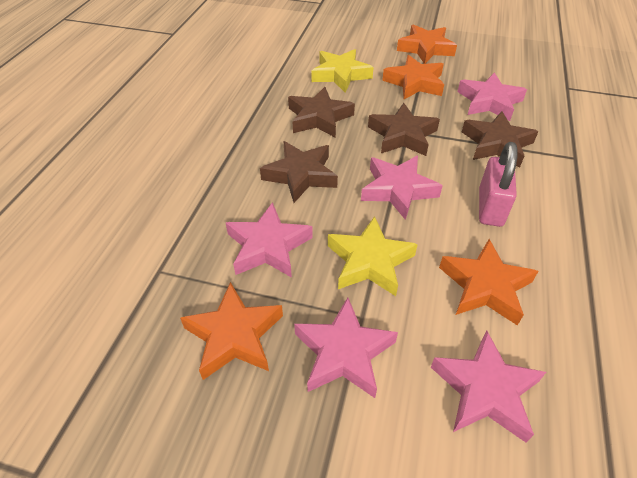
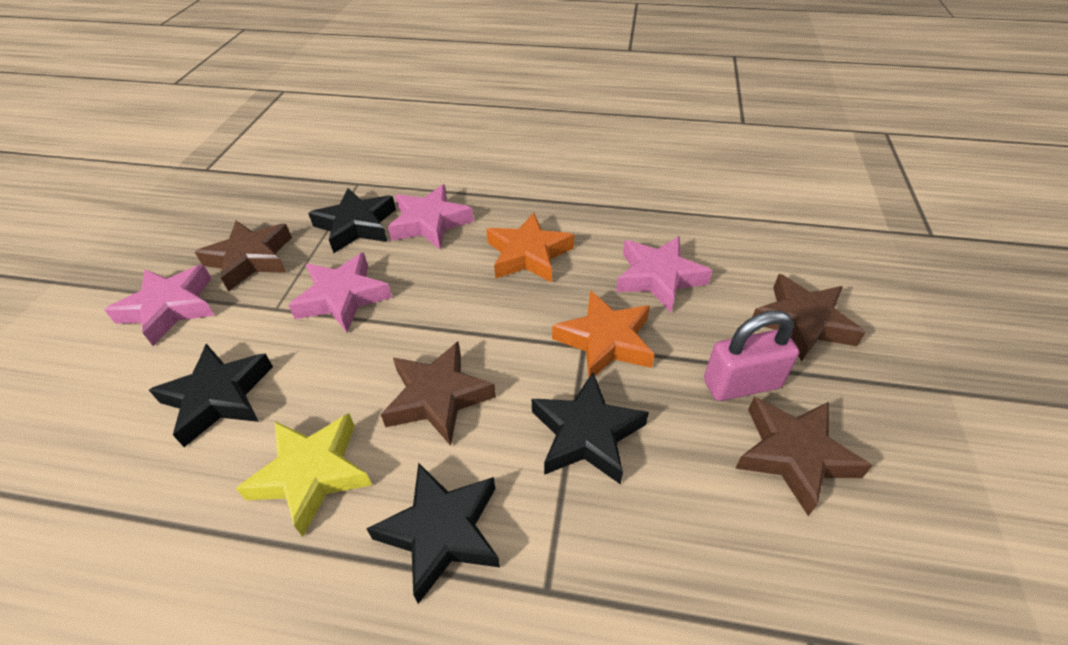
black star: none = 0 -> [149,344,273,447] [308,188,396,253] [366,462,500,604] [532,372,649,485] = 4
orange star: [180,282,283,380] [382,55,444,99] [397,25,457,64] [439,239,538,326] = 4 -> [486,212,574,283] [552,290,655,377] = 2
pink star: [226,202,313,278] [294,297,398,398] [361,156,443,220] [431,331,546,443] [458,73,527,121] = 5 -> [104,265,215,346] [288,252,392,332] [388,184,474,249] [616,236,713,312] = 4
yellow star: [311,49,374,92] [328,216,418,296] = 2 -> [236,413,372,537] = 1

